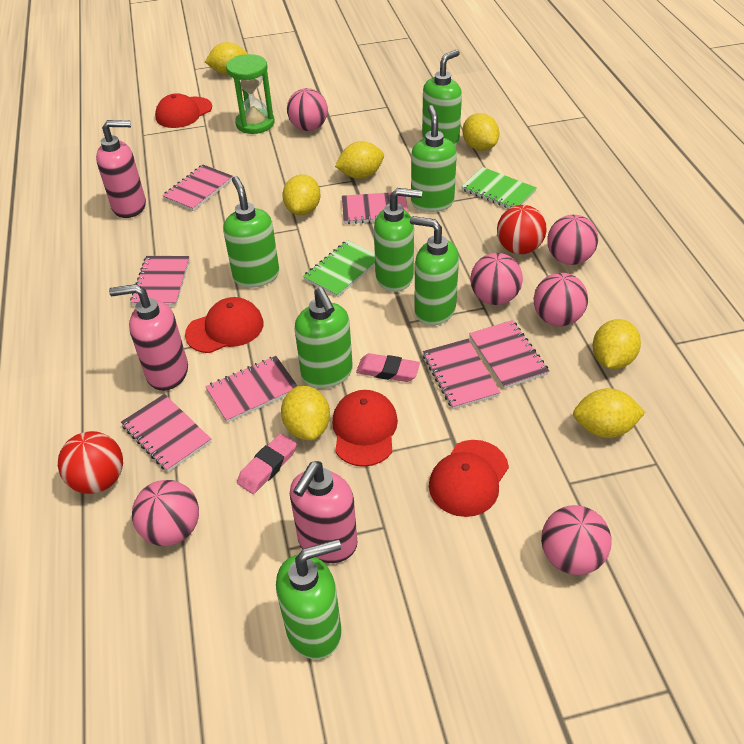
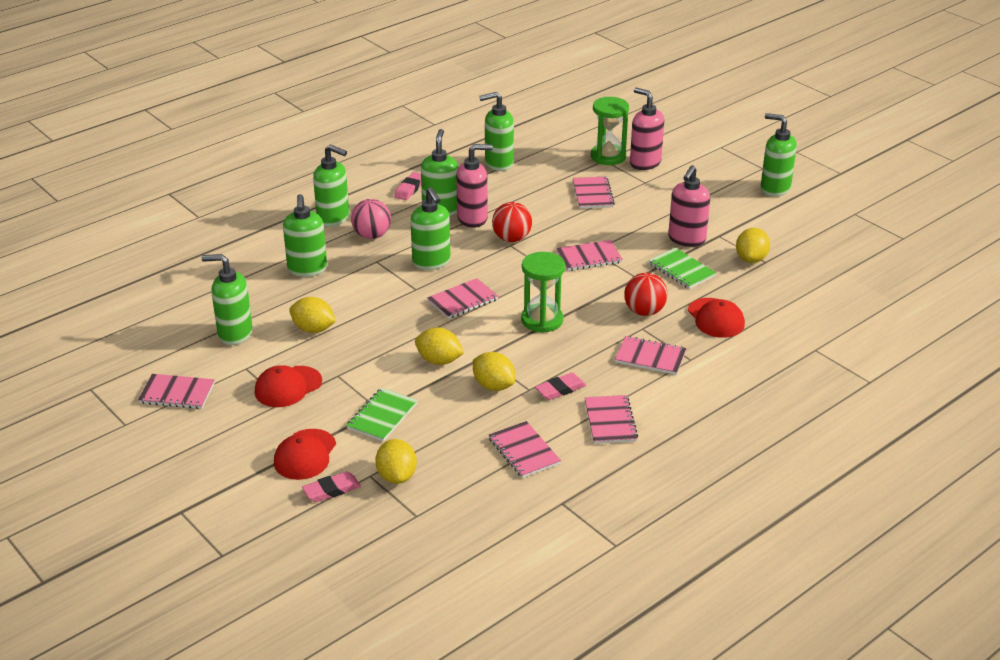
green hourglass: [226,54,275,134] = 1 -> [521,252,565,333] [591,97,629,165] = 2
pink ball: [132,480,199,546] [287,88,328,131] [470,253,523,305] [534,273,588,326] [541,505,612,575] [547,215,598,265] = 6 -> [351,199,391,239] = 1
pink eraser: [237,433,297,494] [356,353,420,382] = 2 -> [302,472,361,502] [394,172,421,200] [535,373,586,400] = 3
red cap: [155,93,212,128] [185,297,263,353] [332,390,398,467] [429,440,509,517] = 4 -> [255,365,322,407] [274,429,336,480] [688,298,745,338] = 3
yellow lemon: [205,42,248,75] [281,386,330,440] [282,174,321,215] [335,141,384,179] [462,113,500,151] [573,388,645,438] [593,319,641,369] = 7 -> [289,297,336,333] [375,439,417,484] [415,327,464,365] [473,352,515,391] [736,228,770,263] = 5

